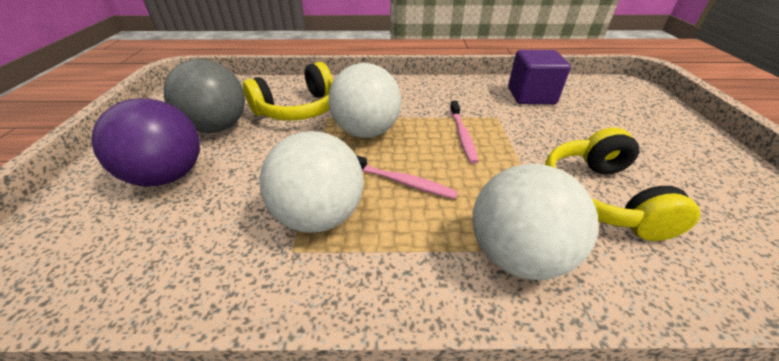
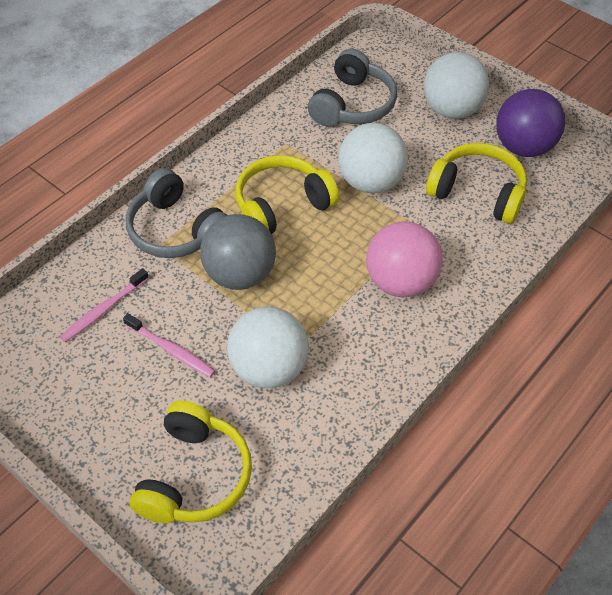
grey headphones: none = 0 -> [126,168,227,258] [308,49,397,126] = 2
pink ball: none = 0 -> [366,221,442,297] = 1
purple cube: [508,50,571,104] = 1 -> none = 0
yellow headphones: [243,62,333,121] [545,128,700,241] = 2 -> [130,401,252,523] [235,155,339,234] [426,143,527,224] = 3

